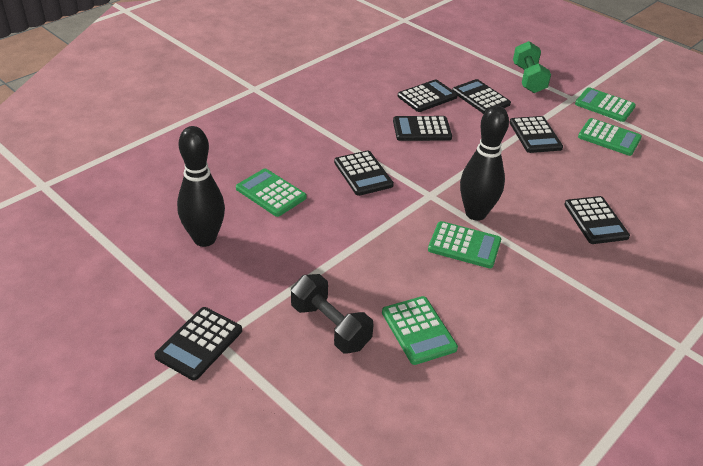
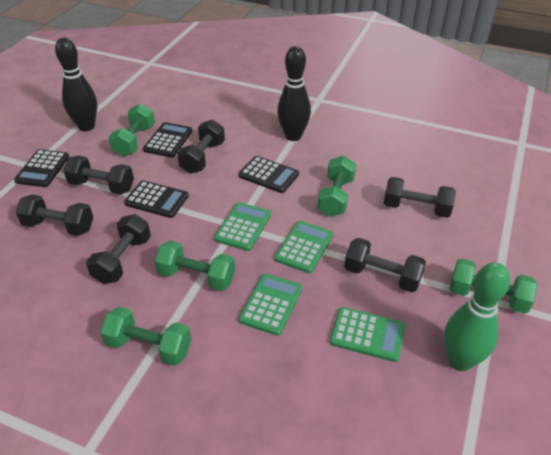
black calculator: [154,307,242,380] [334,151,394,196] [393,116,452,141] [398,79,458,112] [452,79,511,114] [509,116,563,153] [564,196,630,244] = 7 -> [14,149,69,187] [124,181,189,218] [143,122,192,158] [238,156,299,193] = 4
black dumbbell: [291,274,373,353] = 1 -> [16,194,93,236] [63,156,134,194] [86,214,151,284] [177,120,225,174] [344,238,426,292] [384,177,456,218] = 6
green bowling pin: none = 0 -> [444,262,510,371] = 1
green calculator: [236,168,307,217] [382,296,458,365] [428,221,501,268] [575,87,636,122] [578,118,642,156] = 5 -> [214,202,271,251] [239,274,302,336] [274,221,333,273] [330,307,405,362] = 4
green dumbbell: [513,41,551,93] = 1 -> [100,307,191,366] [109,104,155,156] [155,240,235,291] [318,156,356,217] [450,258,538,314] = 5

